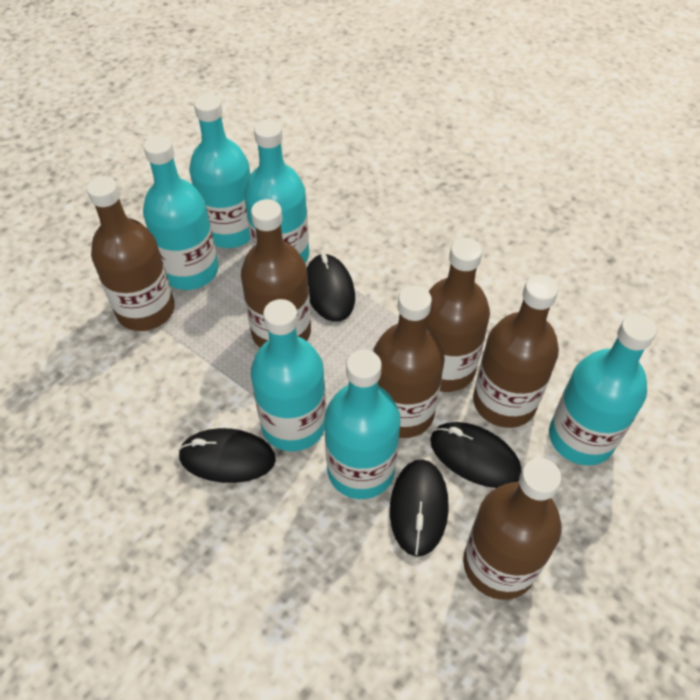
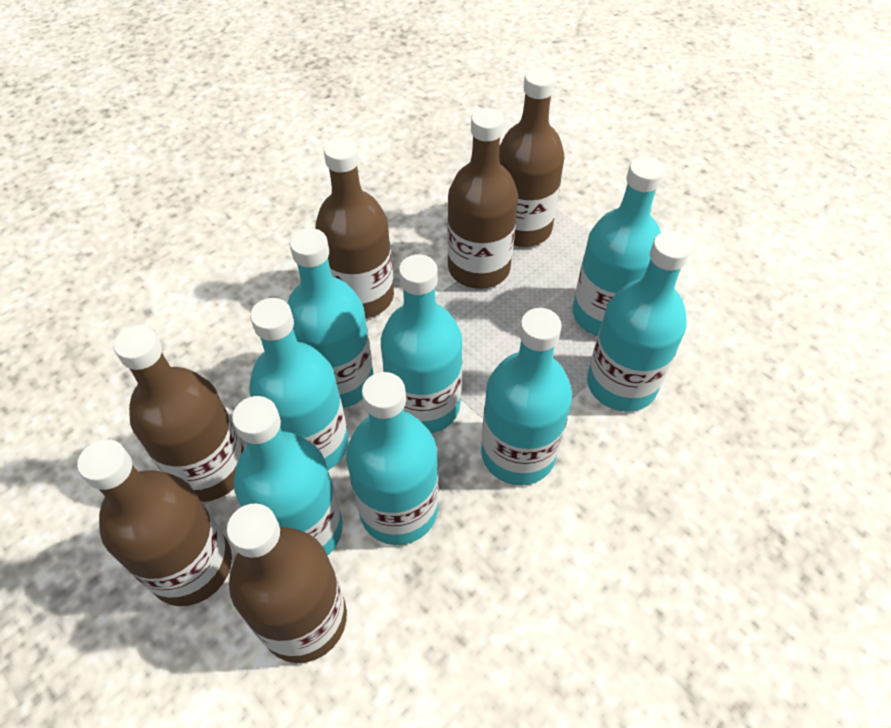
black mouse: [178,428,276,483] [307,254,355,322] [390,459,449,556] [430,422,522,488] = 4 -> none = 0
turquoise bottle: [143,135,218,290] [189,94,250,248] [244,119,309,263] [251,299,326,451] [325,350,400,499] [549,314,657,466] = 6 -> [232,396,343,556] [249,298,349,470] [287,228,373,408] [346,372,439,545] [381,254,462,434] [481,308,572,485] [573,156,664,336] [587,231,692,412] = 8

